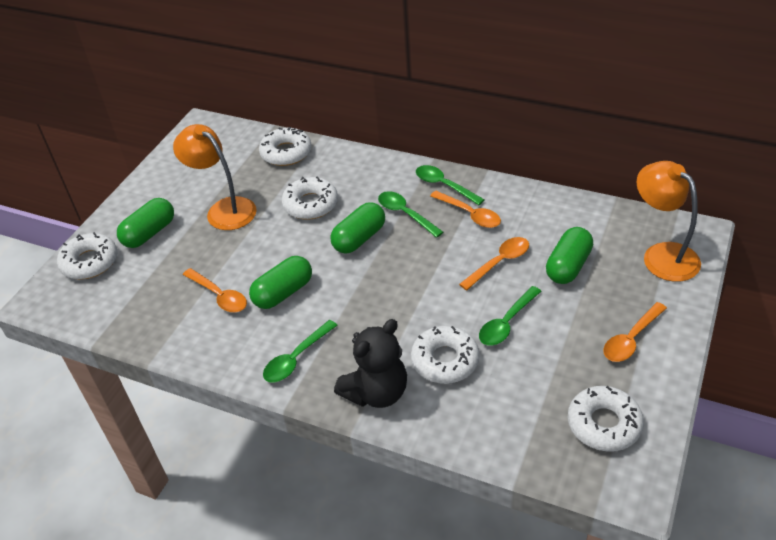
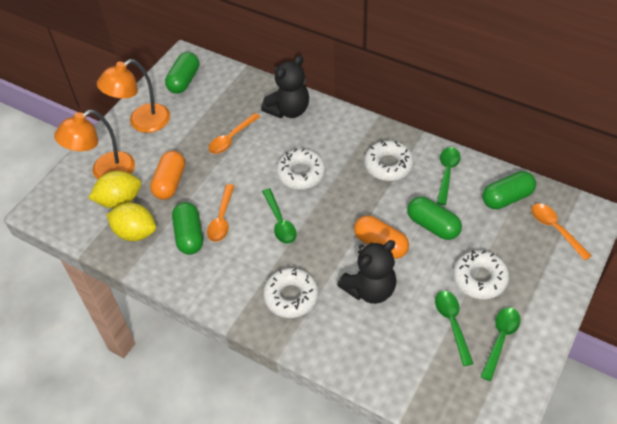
black teddy bear: [334,319,407,408] = 1 -> [261,55,309,118] [337,240,397,304] = 2
orange capsule: none = 0 -> [150,151,185,200] [354,215,409,259] = 2
orange spoon: [183,268,247,312] [430,191,501,228] [459,237,529,290] [603,302,667,362] = 4 -> [207,184,235,242] [208,113,260,154] [531,204,592,260] = 3
white donut: [57,232,117,279] [259,127,312,166] [282,176,338,220] [411,326,479,384] [568,386,644,452] = 5 -> [263,268,318,318] [276,148,326,190] [364,140,414,181] [453,250,509,299] = 4
yellow lemon: none = 0 -> [89,171,141,208] [106,203,156,241] = 2

